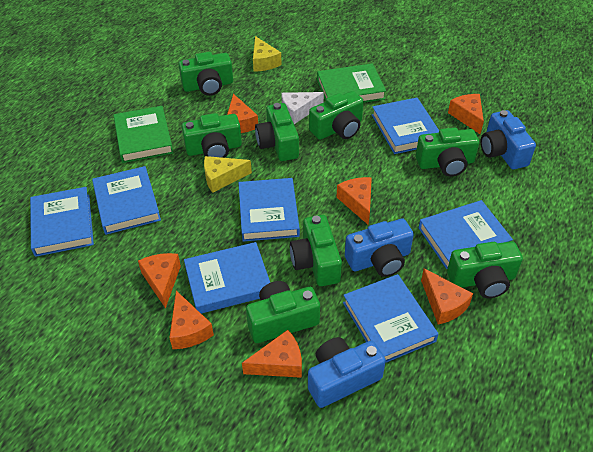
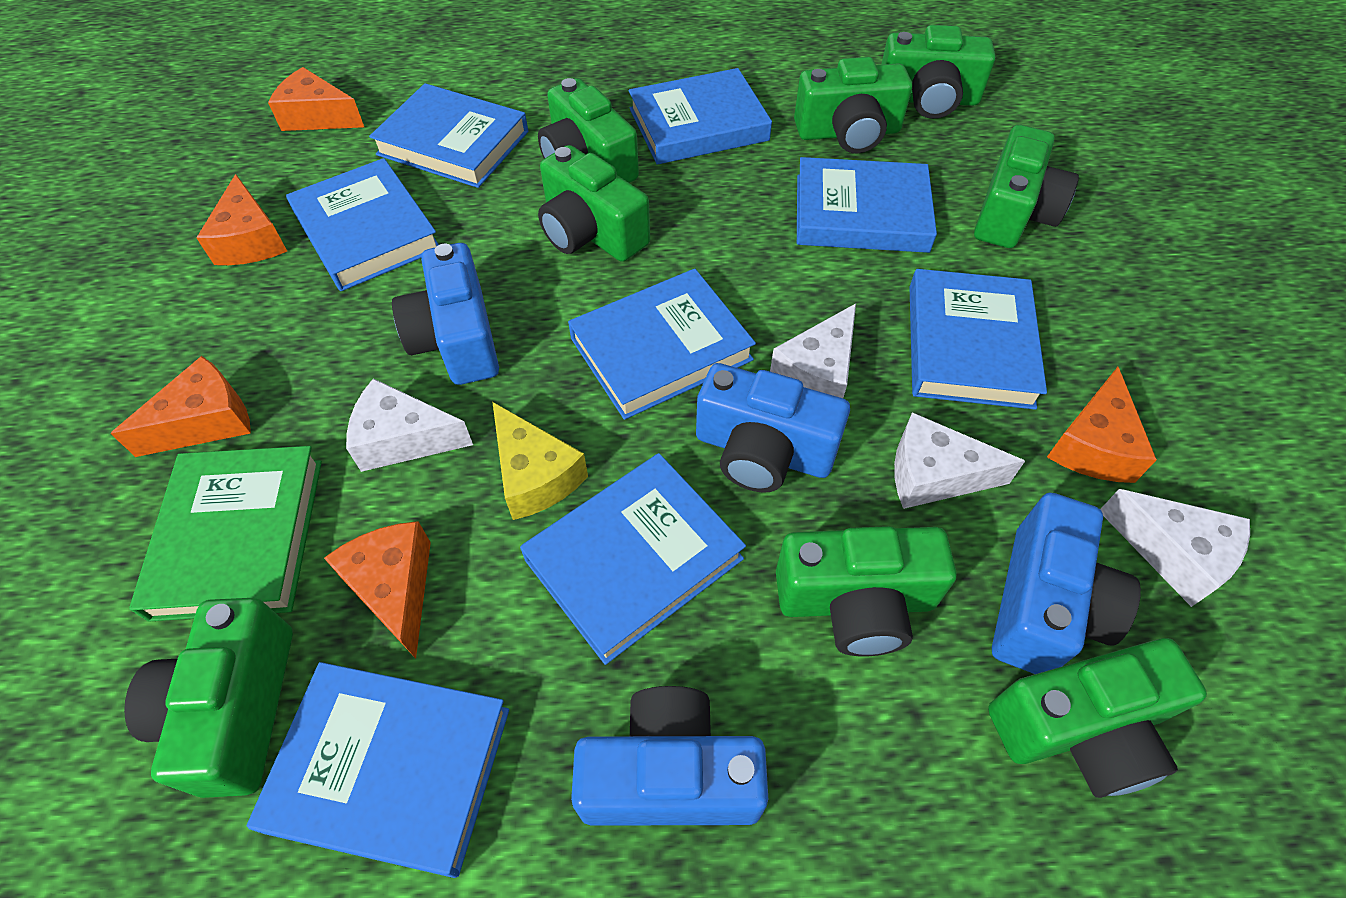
blue book: [30,187,94,257] [92,166,161,235] [184,242,270,314] [239,178,300,242] [343,274,438,363] [372,98,439,154] [419,200,513,269] = 7 -> [247,662,509,878] [286,158,439,291] [369,83,528,188] [520,453,746,665] [568,269,756,420] [629,68,772,165] [797,157,937,253] [909,269,1047,410] = 8
blue camera: [308,337,386,408] [345,219,414,277] [481,110,536,169] = 3 -> [392,243,499,385] [571,686,768,826] [696,363,850,493] [992,493,1141,674] = 4
green book: [114,106,173,163] [317,63,386,103] = 2 -> [129,446,322,622] = 1
orange cheese: [138,253,181,309] [169,291,214,349] [227,94,258,133] [242,330,302,378] [337,177,372,225] [421,269,473,324] [448,94,484,134] = 7 -> [110,356,251,457] [196,174,287,265] [268,67,364,131] [324,521,431,659] [1047,367,1157,483] = 5
white cheese: [281,92,324,124] = 1 -> [346,378,473,472] [770,303,856,398] [894,412,1025,509] [1100,489,1250,607] = 4
yellow cheese: [204,156,252,193] [253,36,282,72] = 2 -> [492,402,588,520] = 1

